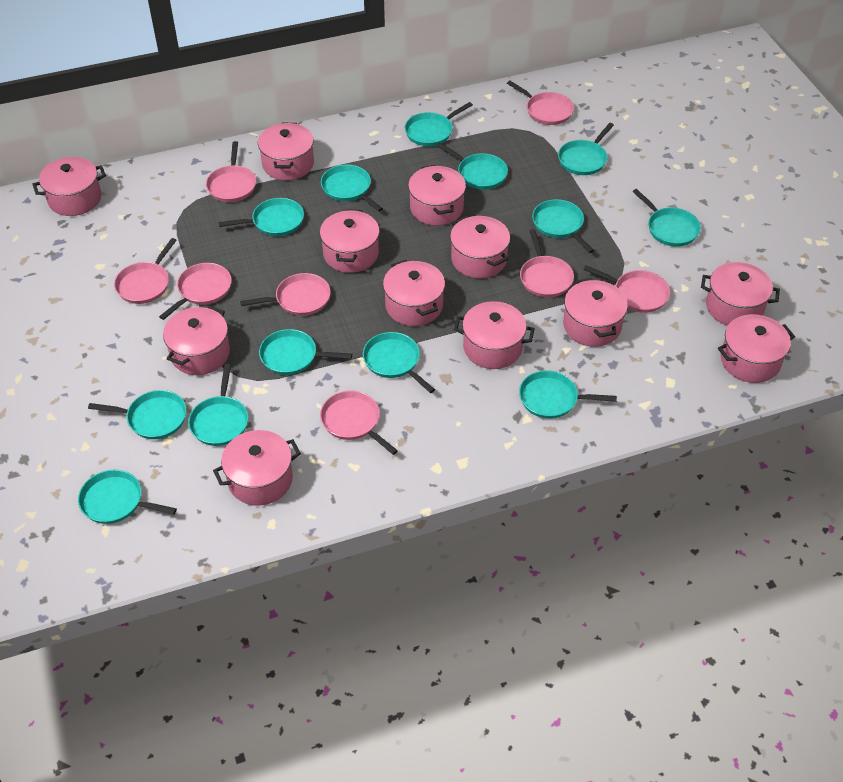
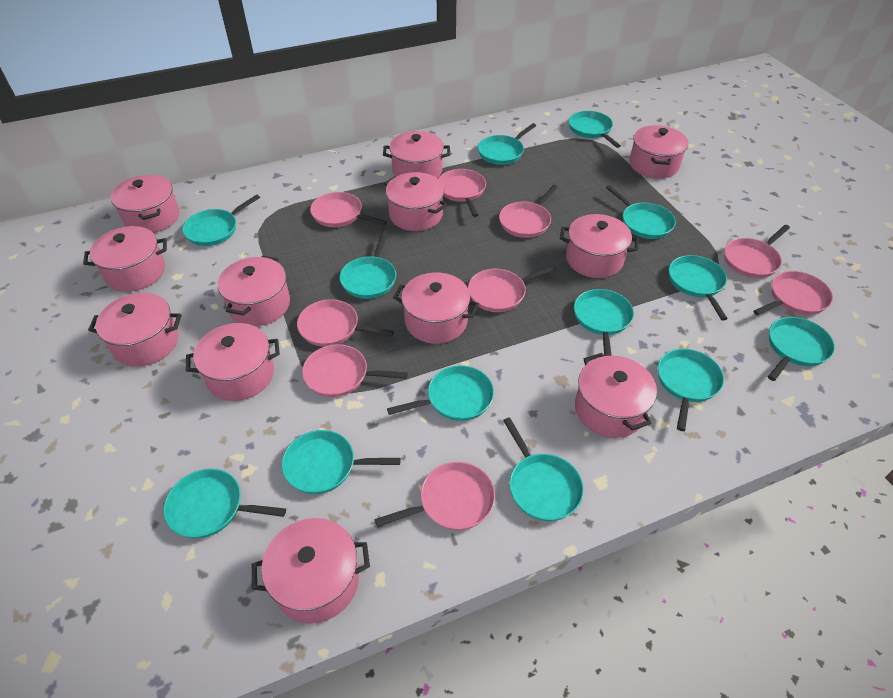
pink pan: [114,238,177,304] [159,263,232,320] [206,141,256,202] [240,273,331,316] [320,390,398,455] [507,80,574,125] [520,229,574,298] [583,265,670,313] = 8 -> [297,299,394,347] [302,344,408,397] [310,192,387,227] [375,462,495,530] [438,169,486,217] [468,265,557,312] [499,185,558,238] [724,225,790,278] [753,271,833,315] = 9

